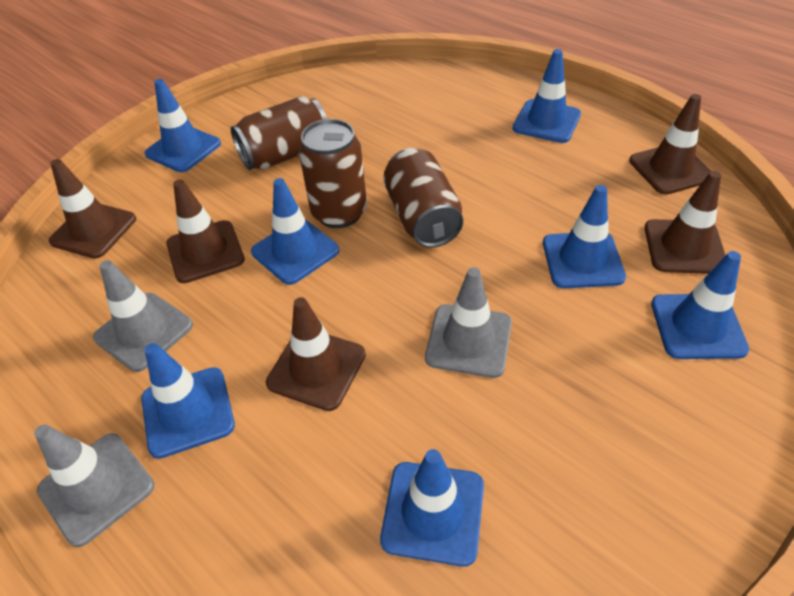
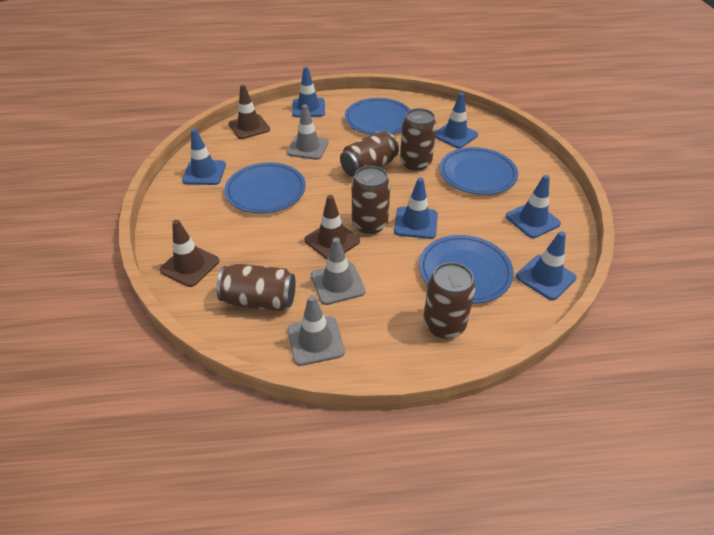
blue plate: none = 0 -> [224,162,306,213] [345,98,411,135] [419,235,514,304] [440,147,518,195] = 4
blue traffic cone: [141,343,235,459] [145,79,221,172] [251,178,339,285] [380,449,484,567] [513,49,581,143] [543,185,626,288] [651,251,749,359] = 7 -> [182,129,226,185] [292,67,325,117] [394,178,438,239] [435,93,478,148] [506,175,561,238] [516,231,576,300] = 6
brown can: [231,96,327,170] [299,119,367,228] [383,148,463,248] = 3 -> [216,264,295,311] [340,131,399,177] [352,166,390,234] [400,108,437,171] [423,262,475,339] = 5
brown traffic cone: [49,159,136,259] [166,179,245,283] [266,297,366,411] [629,94,711,195] [644,171,726,274] = 5 -> [159,220,219,287] [229,85,270,139] [304,195,360,260] = 3

